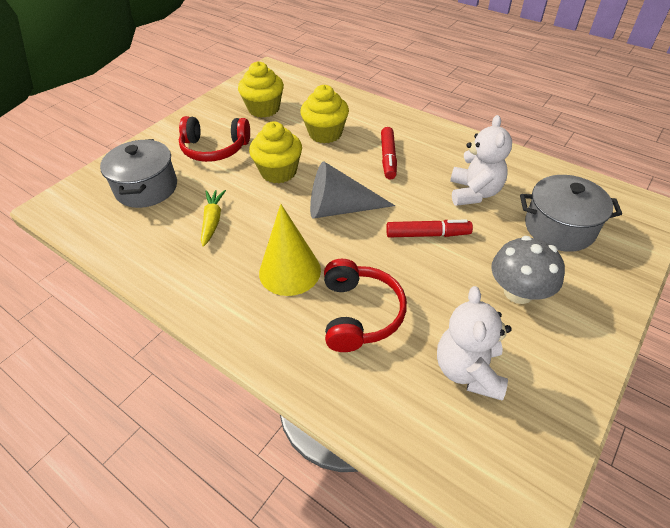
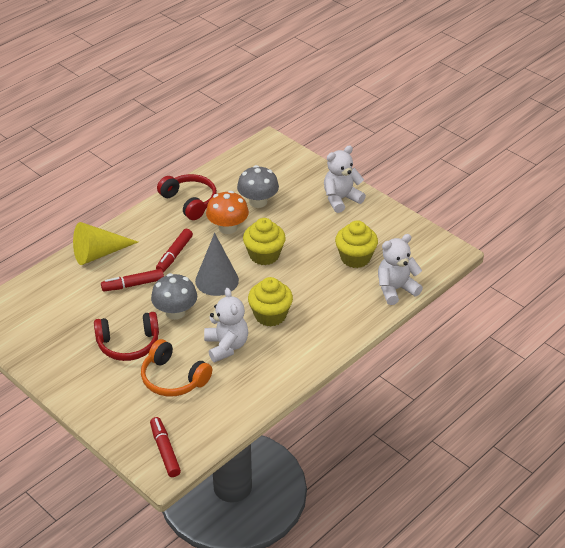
grey mushroom: [491,236,565,304] = 1 -> [151,273,197,320] [237,165,279,208] = 2
grey pot: [100,139,177,208] [520,175,622,252] = 2 -> none = 0
orange headphones: none = 0 -> [141,339,212,397] = 1
orange mushroom: none = 0 -> [206,191,249,234] = 1
red marker: [381,127,397,179] [386,220,473,237] = 2 -> [101,269,164,291] [150,417,181,477] [156,229,193,272] = 3
white teddy bear: [437,286,512,400] [450,115,512,206] = 2 -> [204,288,248,362] [324,145,366,213] [378,234,423,305] = 3
yellow carrot: [201,190,226,247] = 1 -> none = 0

